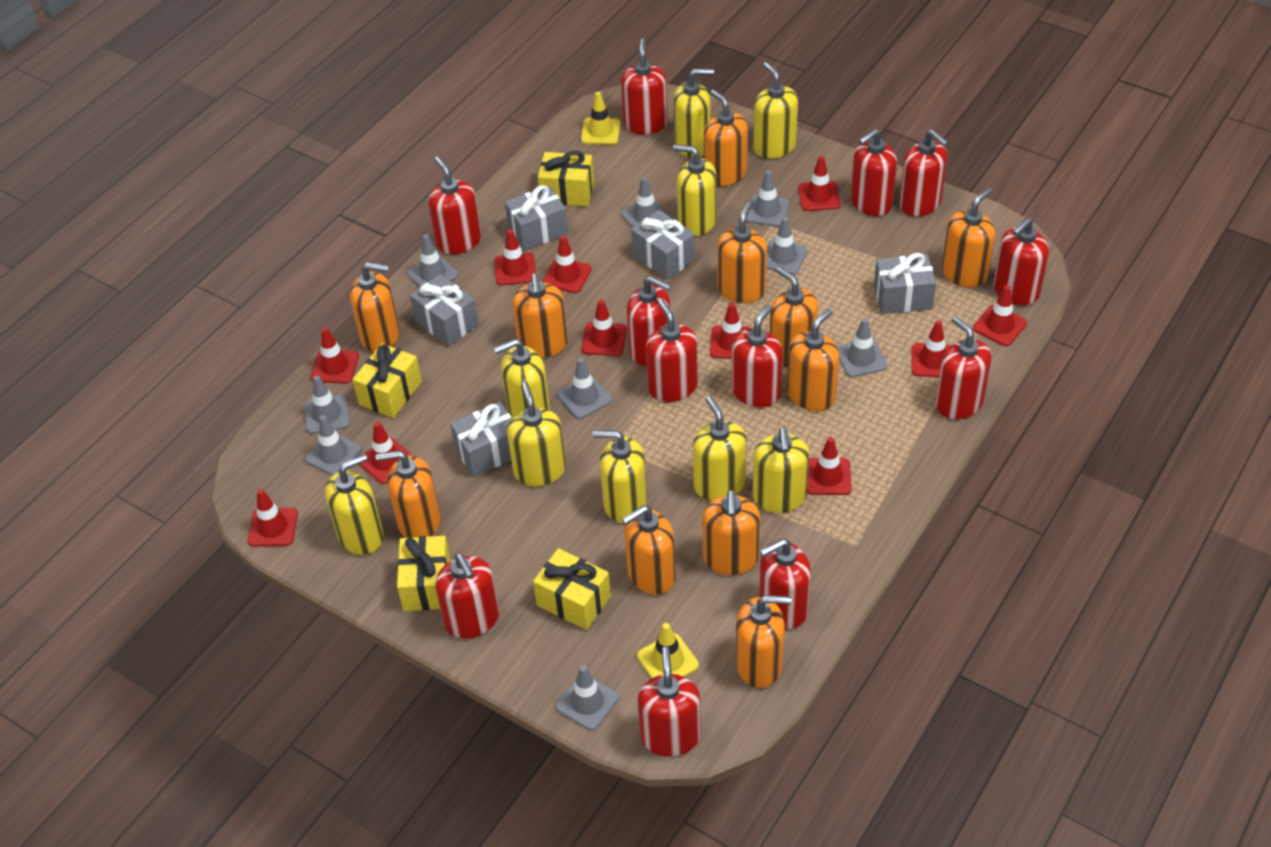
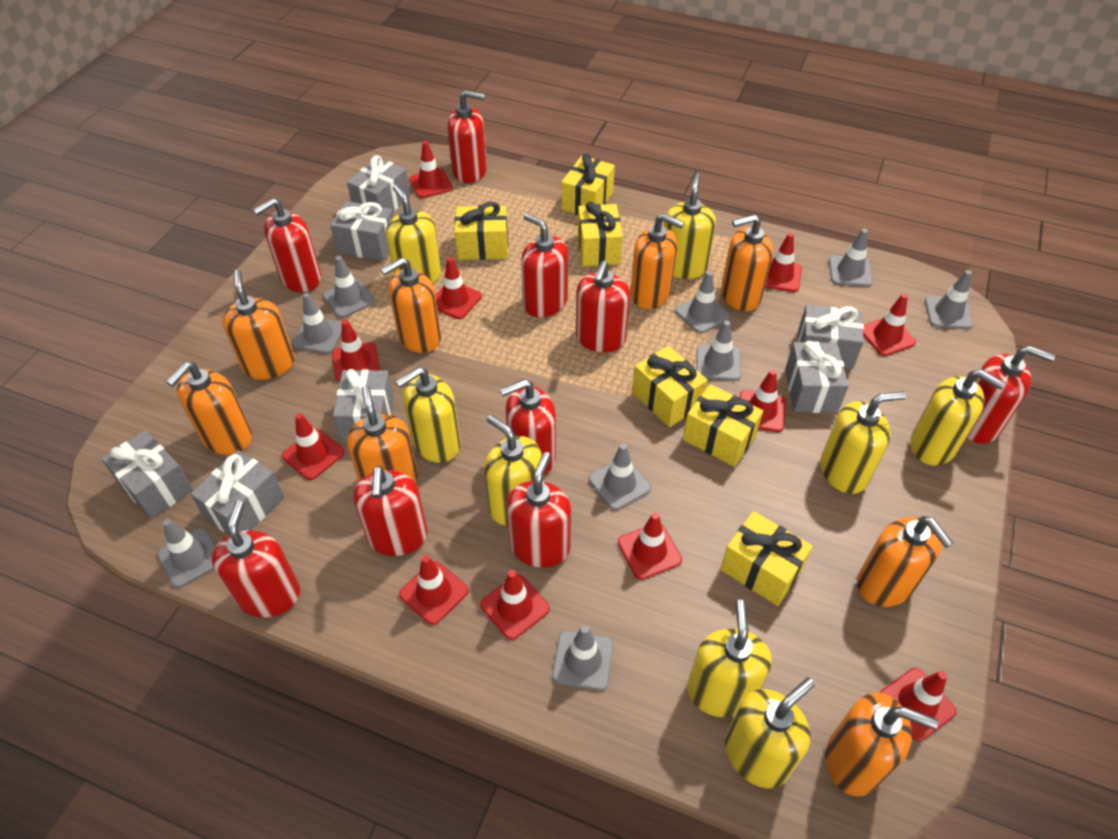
grey gift: [410,274,478,346] [450,402,512,477] [505,185,568,251] [631,210,695,280] [874,253,936,314] = 5 -> [101,430,193,519] [190,450,284,534] [330,201,393,261] [333,369,394,442] [347,155,410,213] [785,341,849,413] [797,305,864,369] = 7
orange soap dispenser: [350,262,400,353] [375,450,441,538] [512,274,568,358] [622,505,676,595] [702,490,760,575] [704,90,748,186] [717,202,767,303] [736,595,792,688] [770,267,818,368] [787,308,839,411] [942,188,995,288] = 11 -> [166,362,252,455] [222,270,295,380] [347,385,418,483] [381,257,441,353] [630,213,684,309] [721,214,773,311] [825,692,938,797] [857,516,953,607] = 8
red soap dispenser: [428,157,481,254] [435,553,499,639] [621,38,668,135] [627,276,671,366] [638,647,701,757] [646,299,698,402] [731,304,783,407] [759,538,811,629] [850,129,897,216] [899,129,949,217] [935,316,992,419] [993,217,1049,306] = 12 -> [211,501,300,618] [253,198,321,292] [353,466,428,556] [447,90,487,183] [500,379,556,474] [506,452,571,568] [521,213,568,318] [576,261,630,352] [966,346,1055,444] = 9
yellow gift: [352,343,422,418] [397,536,451,611] [533,548,611,630] [538,151,594,207] = 4 -> [455,202,508,260] [561,153,615,215] [578,202,623,266] [632,346,708,427] [683,384,763,467] [720,511,813,606] = 6
yellow soap dispenser: [325,454,384,555] [494,339,550,418] [507,382,566,486] [593,430,647,523] [673,69,714,158] [673,145,717,237] [693,396,747,501] [753,62,798,159] [753,427,809,513] = 9 -> [386,185,441,284] [396,367,461,463] [484,415,543,526] [664,173,716,279] [687,600,772,717] [725,678,815,788] [820,391,906,494] [910,369,1006,466] = 8
yellow traffic cone: [581,92,621,145] [637,623,699,678] = 2 -> none = 0

